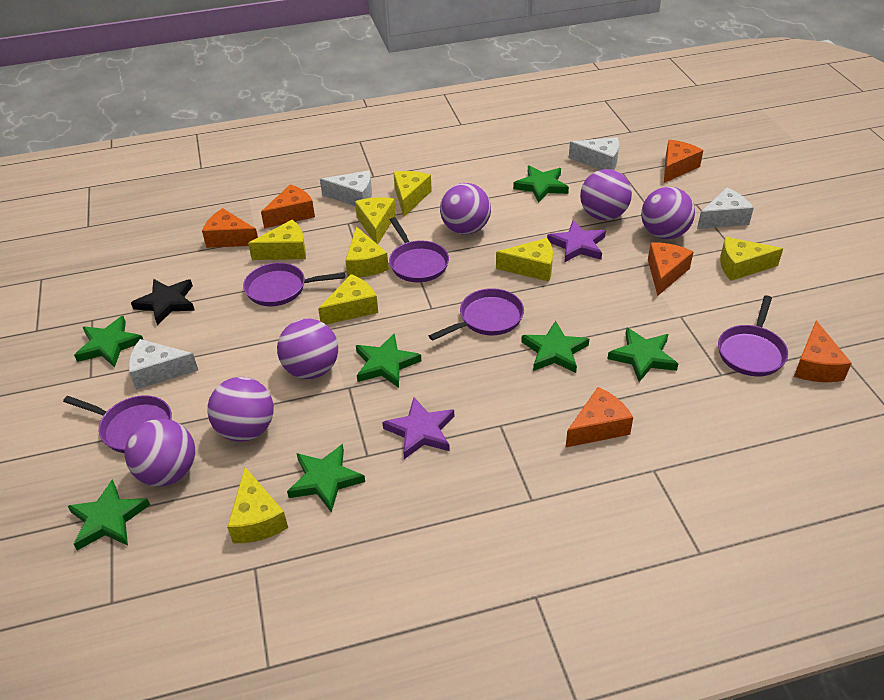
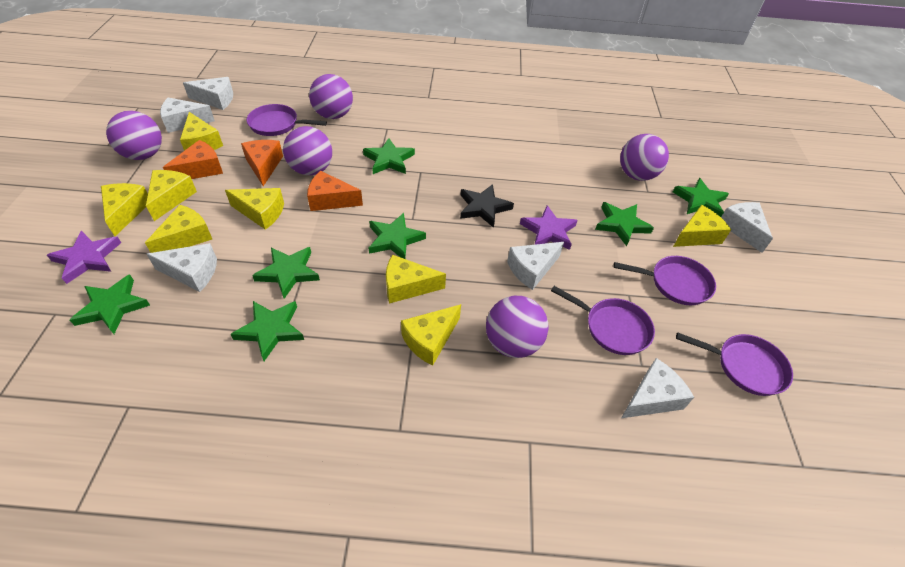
orange cheese: [202,208,258,248] [261,184,315,228] [565,387,633,448] [648,242,693,296] [664,140,703,183] [794,320,852,382] = 6 -> [163,140,223,179] [241,140,283,186] [307,171,363,211] = 3
purple ball: [125,419,196,487] [208,377,274,442] [277,319,338,379] [440,183,491,235] [580,169,632,221] [641,187,695,239] = 6 -> [106,111,162,160] [283,126,332,175] [309,74,353,119] [486,296,548,358] [620,134,669,181] = 5
purple pan: [63,395,172,453] [243,263,345,306] [389,217,449,282] [429,288,524,341] [718,295,788,377] = 5 -> [247,104,327,136] [551,286,655,355] [614,256,716,305] [676,332,793,396] = 4
white cheese: [129,339,198,390] [320,170,372,206] [569,137,619,170] [697,188,754,229] = 4 -> [147,243,217,292] [160,98,215,133] [183,77,233,110] [507,242,564,290] [621,358,694,418] [721,202,773,253] = 6

